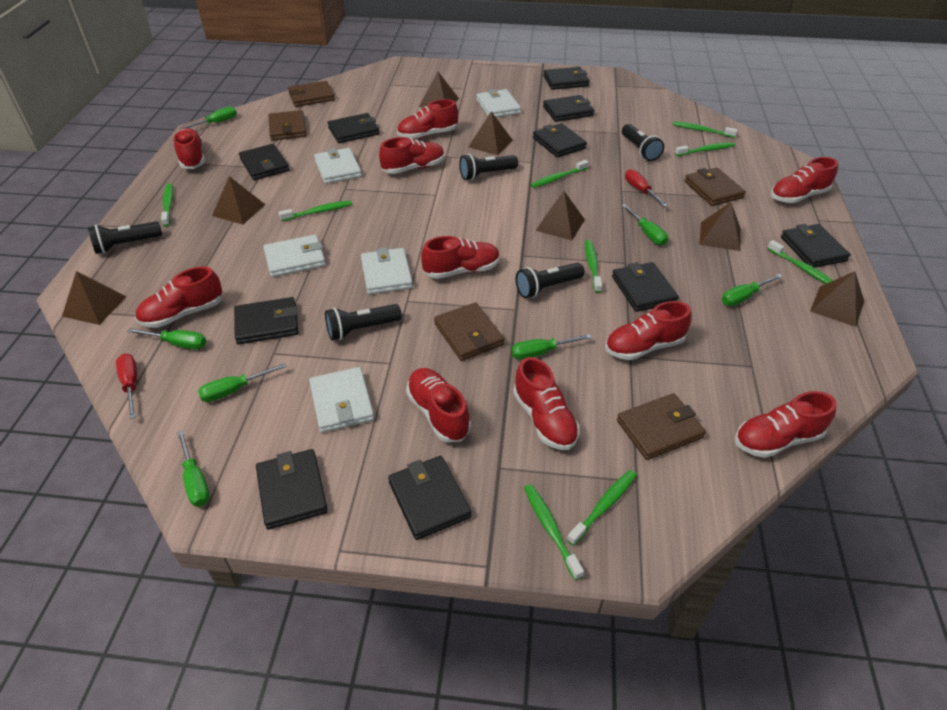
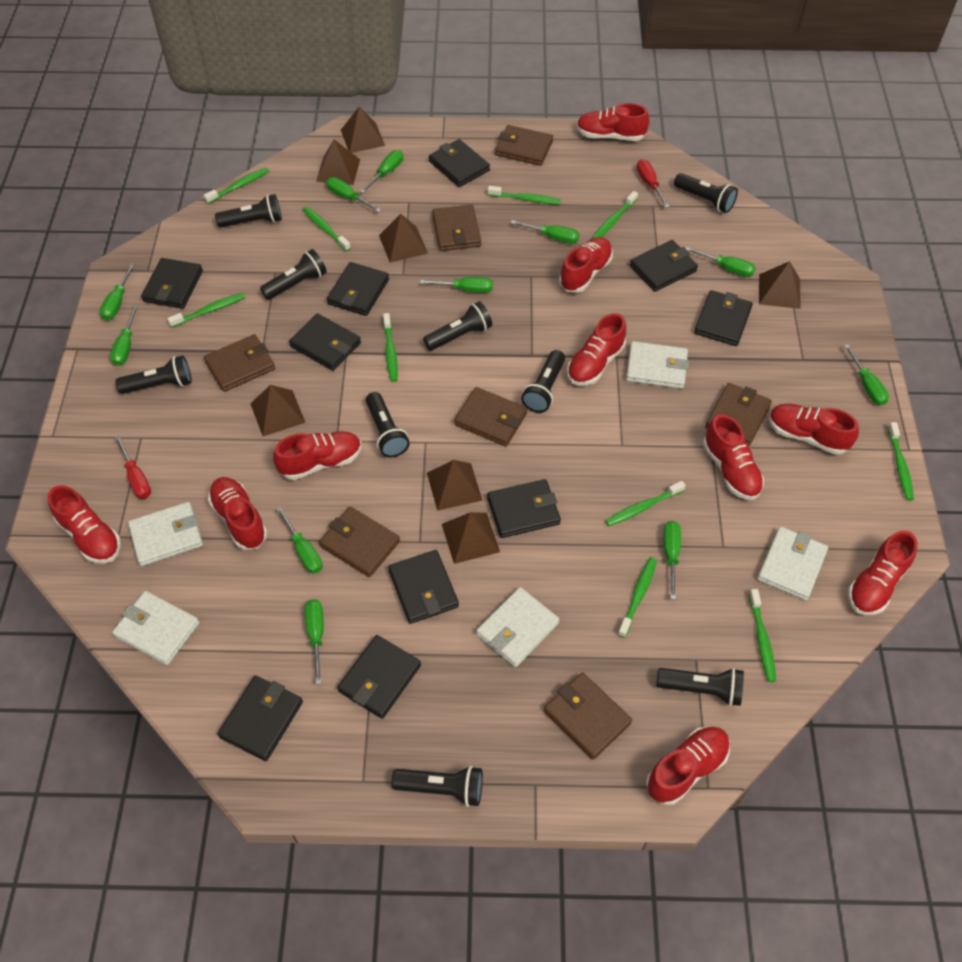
black flashlight: [88,221,162,254] [325,304,402,340] [459,154,518,180] [516,262,585,298] [622,124,664,161] = 5 -> [115,355,192,394] [215,194,282,228] [260,249,327,300] [366,392,410,458] [391,766,483,807] [423,301,492,351] [521,350,565,413] [656,668,744,706] [674,173,738,213] = 9
brown wallet: [269,110,306,141] [288,81,335,107] [434,302,504,361] [617,393,706,460] [684,167,746,206] = 5 -> [204,334,275,392] [319,507,400,577] [432,205,481,251] [454,387,527,446] [495,125,553,166] [544,672,632,760] [705,383,772,446] = 7
green screwdriver: [127,328,206,350] [177,430,210,507] [181,107,237,129] [198,363,287,402] [511,334,592,360] [622,204,668,245] [722,274,783,306] = 7 -> [100,263,135,320] [110,305,138,366] [276,506,323,574] [305,599,324,684] [326,177,381,212] [360,150,403,193] [420,277,493,293] [511,220,579,244] [663,521,681,599] [686,247,756,277] [844,344,889,405] = 11
green toothbrush: [161,183,173,227] [279,200,352,221] [524,484,584,580] [530,160,589,188] [567,470,637,546] [585,240,602,293] [673,121,738,138] [675,142,735,156] [767,240,834,284] = 9 -> [167,293,245,327] [203,167,269,204] [302,206,351,252] [383,313,398,382] [488,186,561,205] [592,191,638,239] [605,481,686,526] [618,557,657,638] [749,589,776,682] [888,422,914,500] = 10

